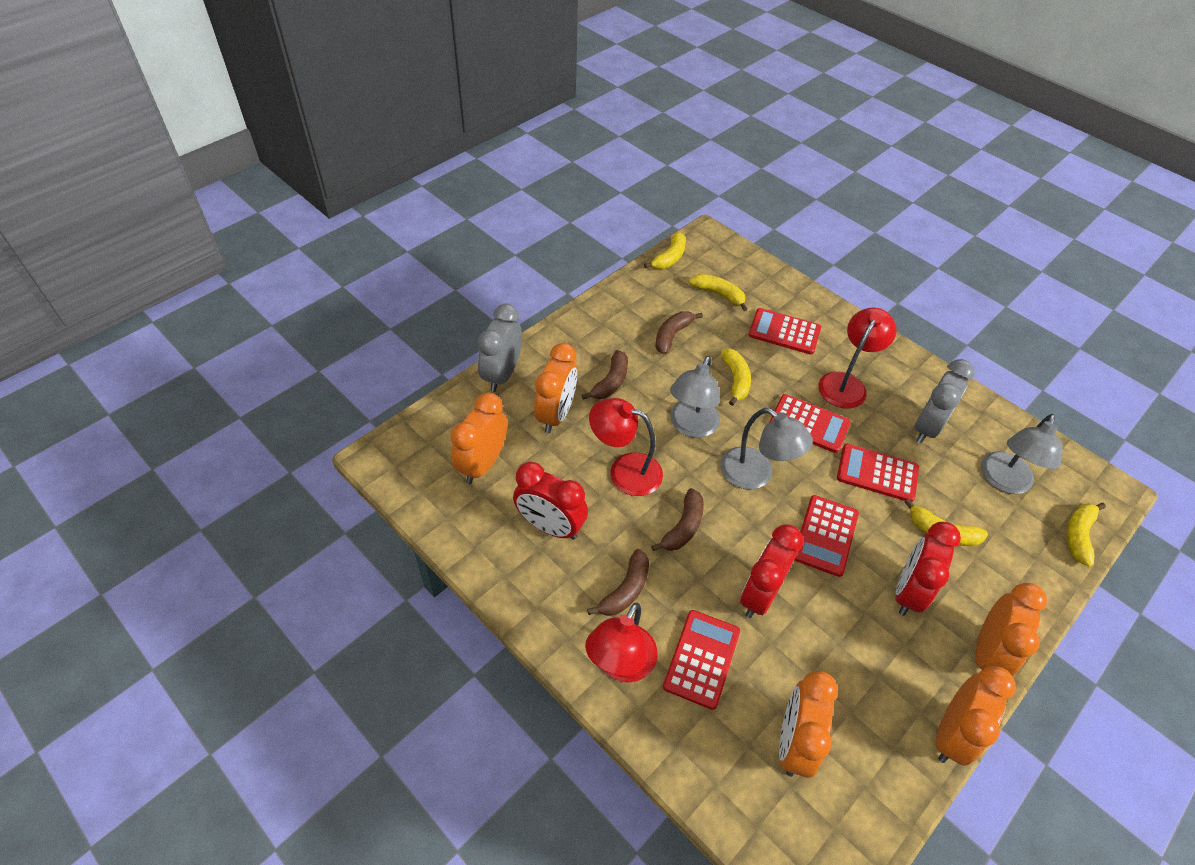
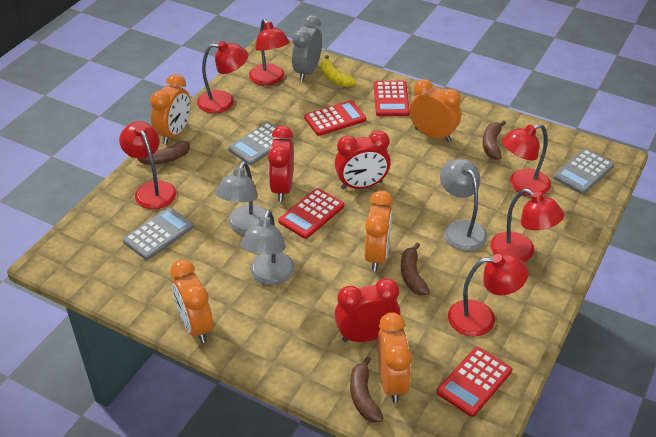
grey calculator: none = 0 -> [123,208,194,260] [228,122,291,165] [553,148,614,194] = 3
grey clock: [477,304,522,392] [914,359,975,443] = 2 -> [292,15,322,81] = 1
red calculator: [663,610,740,710] [748,308,821,354] [770,394,851,453] [795,495,859,577] [837,444,919,502] = 5 -> [278,188,344,239] [304,100,366,136] [374,81,410,116] [437,347,512,417] = 4
red lamp: [585,602,658,683] [589,398,663,496] [818,307,897,409] = 3 -> [119,121,176,209] [197,41,248,113] [249,19,290,86] [448,253,529,337] [490,189,564,262] [502,124,551,196] = 6
yellow banana: [644,232,686,269] [689,274,747,311] [721,348,751,406] [905,499,988,546] [1067,503,1106,567] = 5 -> [321,55,356,87] = 1

